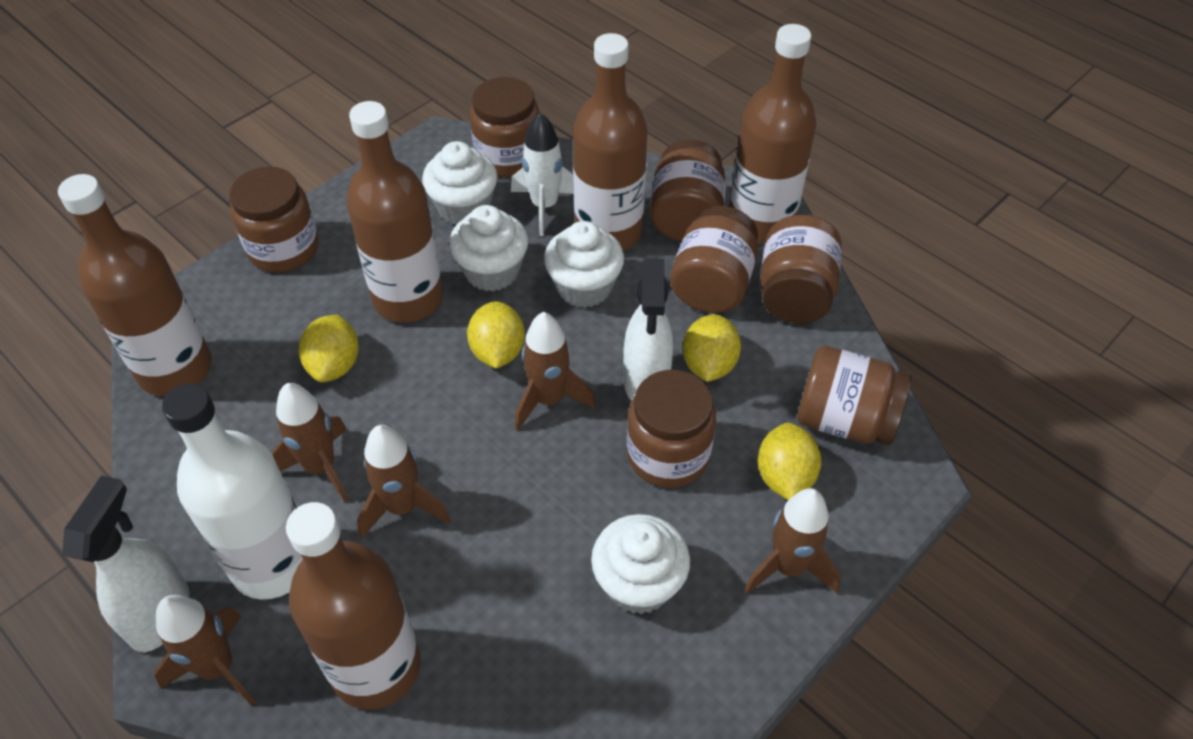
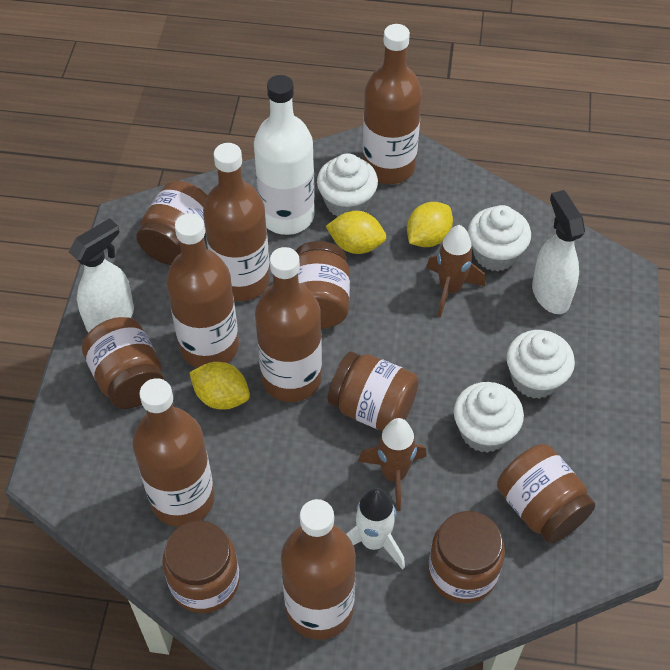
brown bottle: [58,174,212,396] [286,502,421,710] [346,101,443,322] [573,33,648,251] [729,24,817,243] = 5 -> [132,378,215,527] [166,213,239,368] [203,143,270,301] [255,247,322,402] [281,499,356,640] [363,24,422,184] = 6
brown rocket: [154,595,255,706] [272,383,348,502] [357,425,450,539] [515,312,596,430] [744,488,841,594] = 5 -> [358,418,427,511] [426,225,485,317] = 2
yellow lemon: [299,314,359,382] [467,301,525,369] [683,314,741,382] [758,423,822,500] = 4 -> [189,362,250,410] [326,211,386,254] [407,202,453,247] = 3

